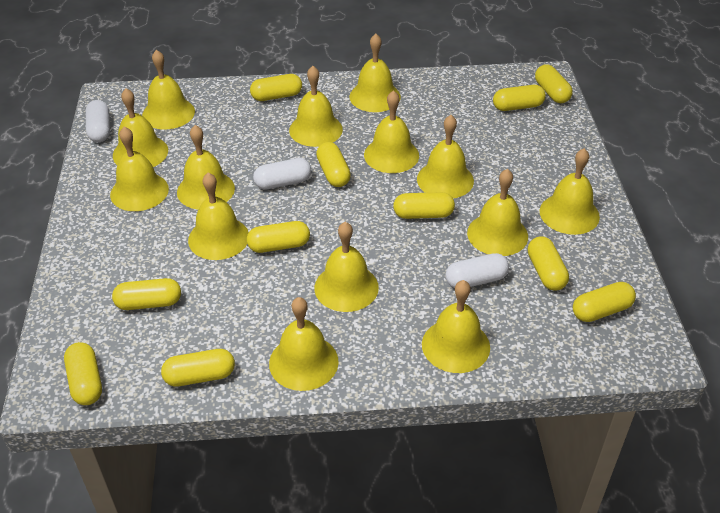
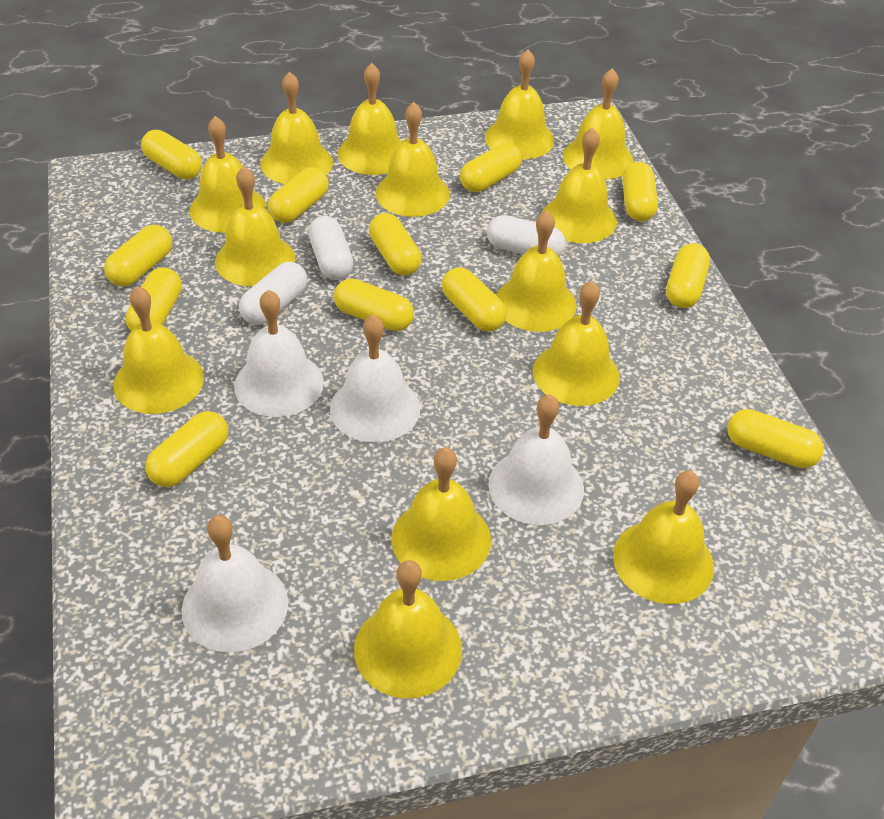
white bell: none = 0 -> [182,515,288,652] [234,290,324,417] [330,315,420,442] [489,394,584,525] = 4
yellow capsule: [64,342,102,405] [112,278,181,310] [161,349,235,387] [247,221,310,253] [250,74,302,101] [316,142,351,187] [393,192,455,219] [493,85,546,111] [528,236,569,290] [535,64,573,103] [573,282,636,322] = 11 -> [104,225,172,286] [126,267,182,331] [141,130,202,179] [146,411,228,487] [268,167,329,223] [334,278,414,331] [369,213,422,276] [442,267,507,332] [460,143,522,192] [622,162,658,221] [666,243,710,308] [727,409,824,468] = 12

